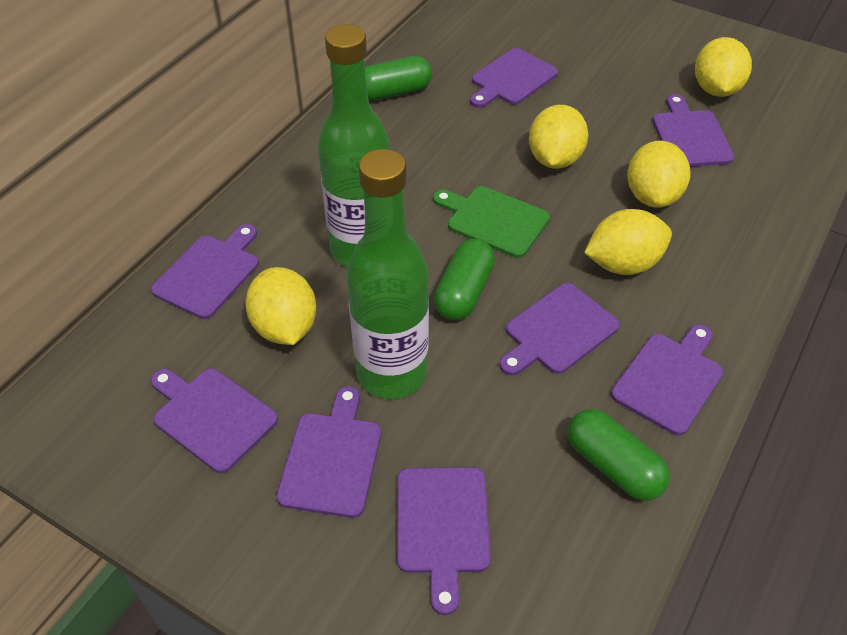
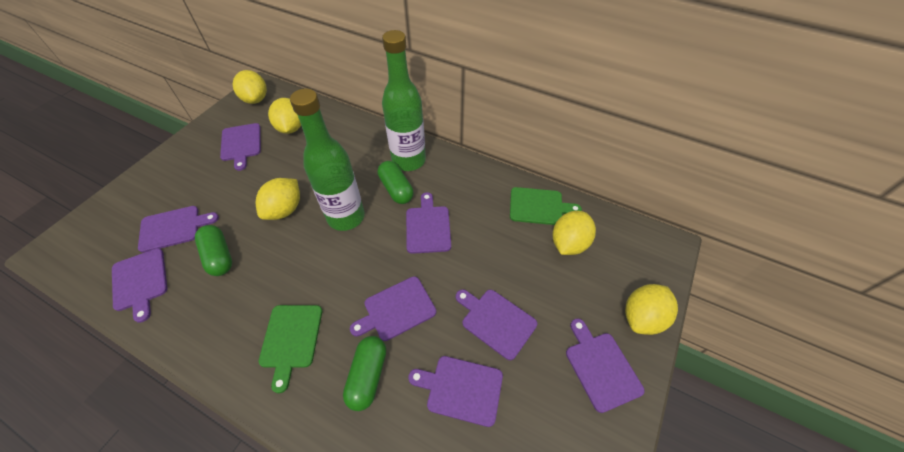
green cutting board: [433,186,550,258] = 1 -> [259,305,322,393] [510,187,582,225] = 2

